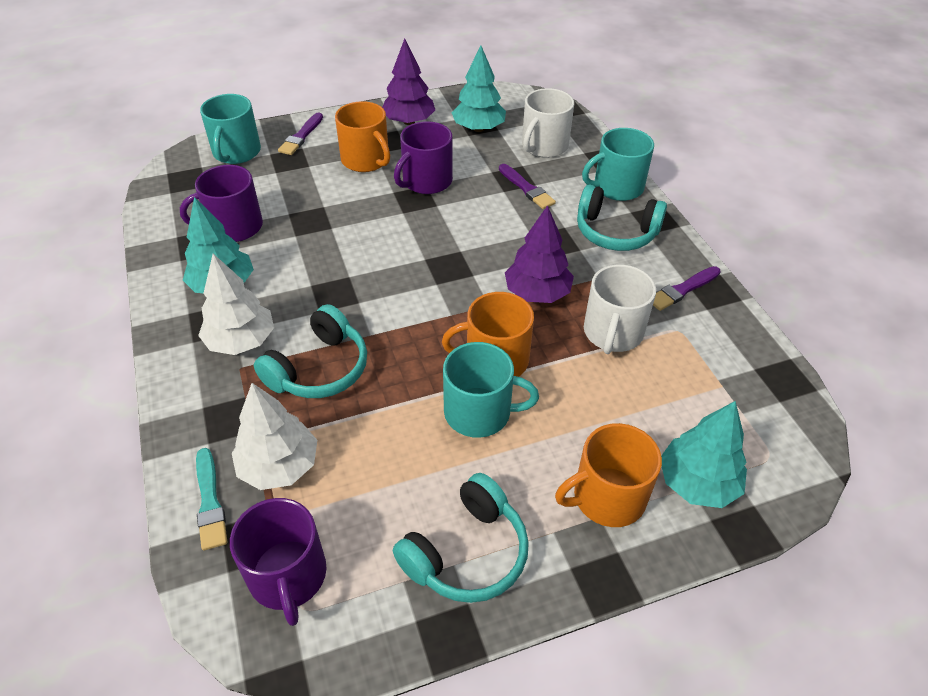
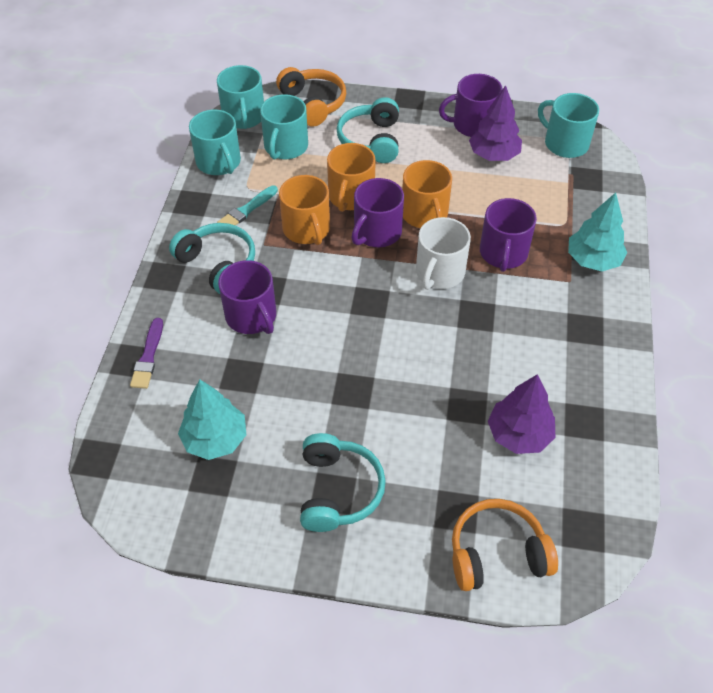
orange headphones: none = 0 -> [276,67,346,127] [452,499,558,591] = 2
purple brush: [278,112,323,155] [499,164,556,209] [653,266,721,311] = 3 -> [130,318,163,389] = 1
purple mug: [180,165,263,242] [230,498,326,626] [394,121,453,194] = 3 -> [218,260,276,334] [351,178,404,247] [439,74,503,137] [480,198,537,272] = 4
turquoise mug: [200,94,261,164] [443,342,539,438] [582,128,654,201] = 3 -> [189,109,241,175] [217,65,264,129] [260,94,308,160] [538,93,599,158] = 4
turquoise tree: [183,197,254,293] [452,45,506,132] [661,401,747,508] = 3 -> [178,379,246,460] [568,192,627,271] = 2
white mug: [522,88,574,158] [584,265,656,354] = 2 -> [416,217,471,290] = 1
white tree: [198,254,274,355] [232,383,317,490] = 2 -> none = 0

